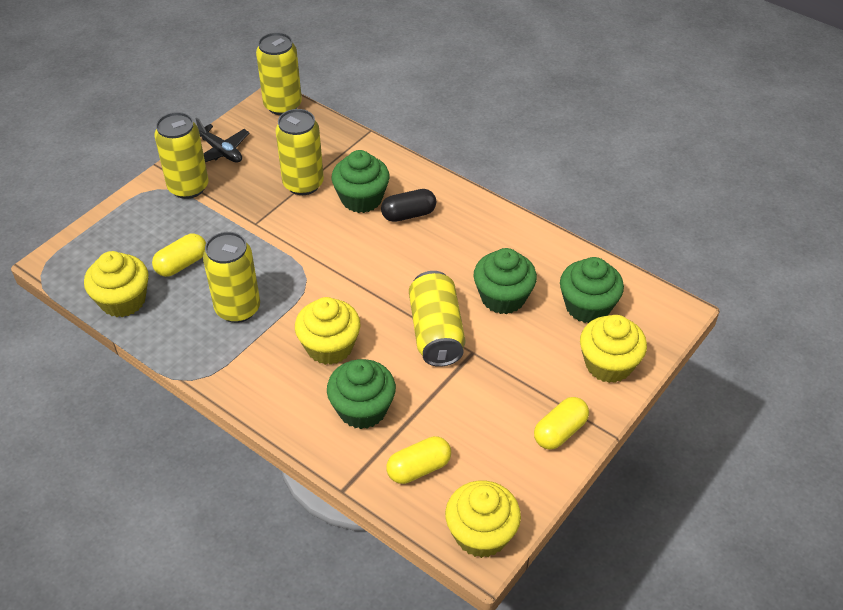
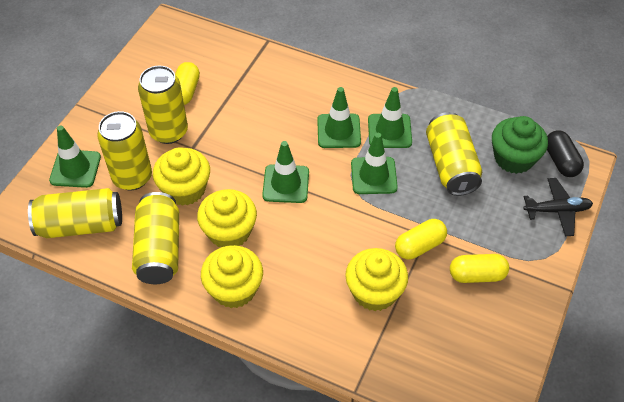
green cupcake: [327,359,396,429] [332,150,389,213] [474,248,537,314] [560,257,624,323] = 4 -> [492,116,548,174] = 1
green traffic cone: none = 0 -> [49,125,101,188] [262,141,309,203] [317,87,361,148] [351,133,398,194] [368,87,412,148] = 5

